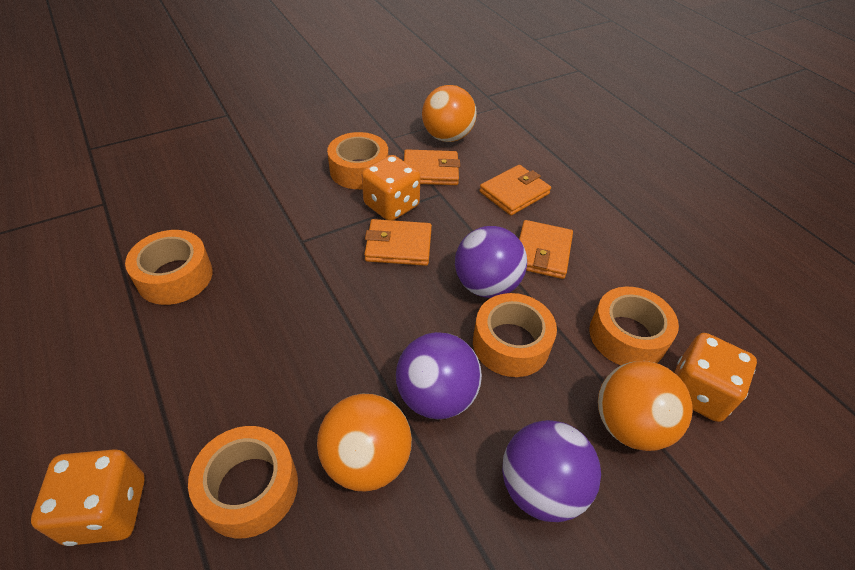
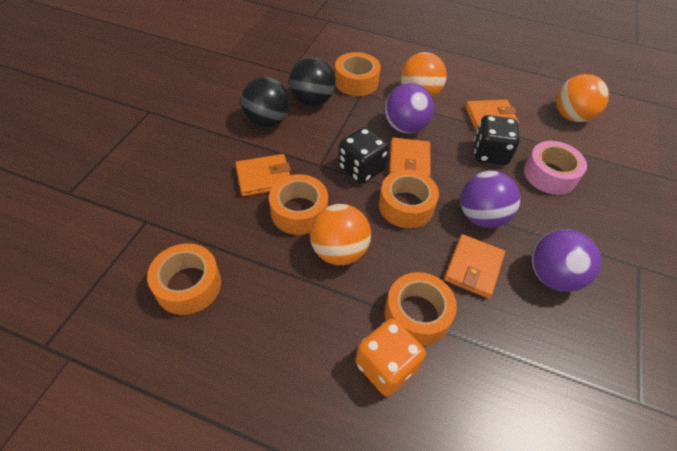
black ball: none = 0 -> [241,77,290,128] [289,58,336,107] = 2
black dice: none = 0 -> [338,127,389,184] [474,115,520,165] = 2
orange dice: [31,449,145,546] [362,155,421,220] [674,333,757,422] = 3 -> [355,318,426,396] = 1
pink tape: none = 0 -> [524,141,587,195] = 1

